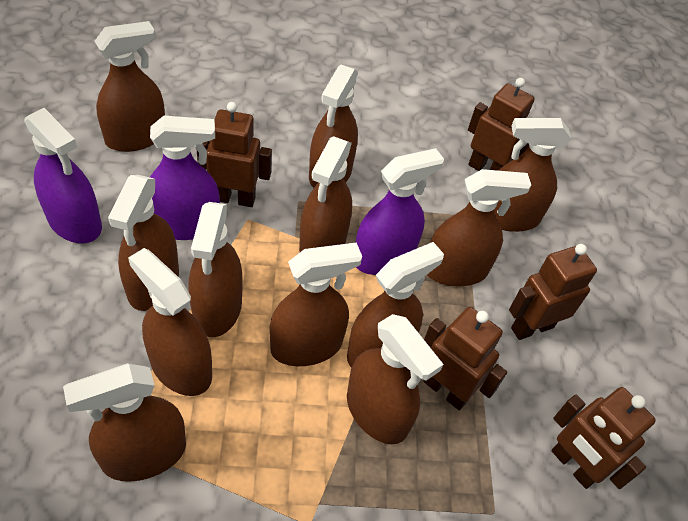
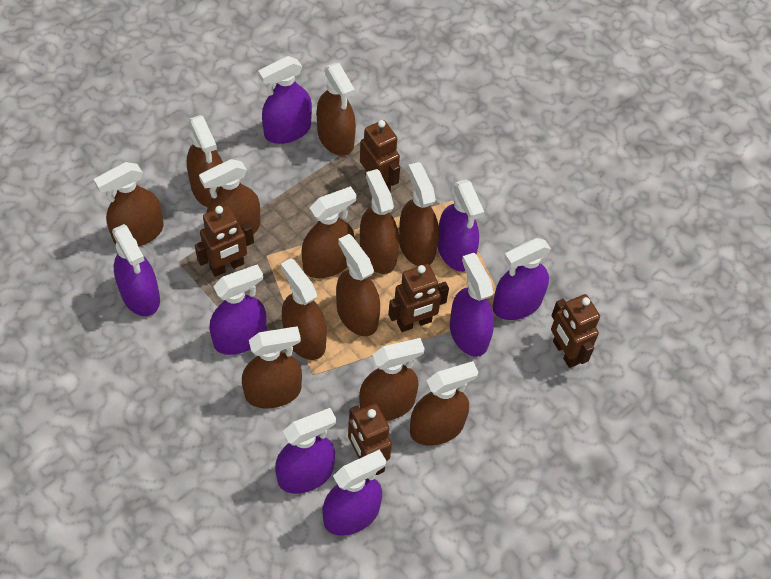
purple spray bottle: [24,108,102,243] [150,116,220,240] [355,148,444,275] = 3 -> [112,224,160,316] [210,264,267,355] [258,56,312,144] [275,408,336,494] [323,449,386,536] [438,179,484,272] [450,253,494,357] [493,238,551,320] = 8

